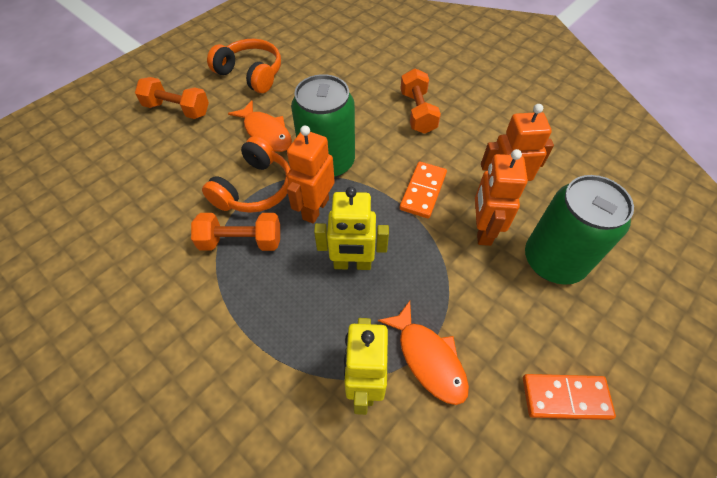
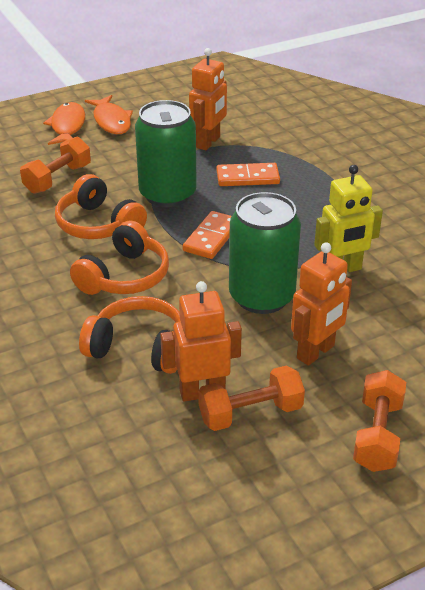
orange headphones: [202,136,290,213] [207,39,281,93] = 2 -> [55,174,147,239] [70,220,169,295] [79,296,181,374] = 3
yellow robot: [314,187,389,270] [344,318,388,415] = 2 -> [314,165,383,272] = 1

